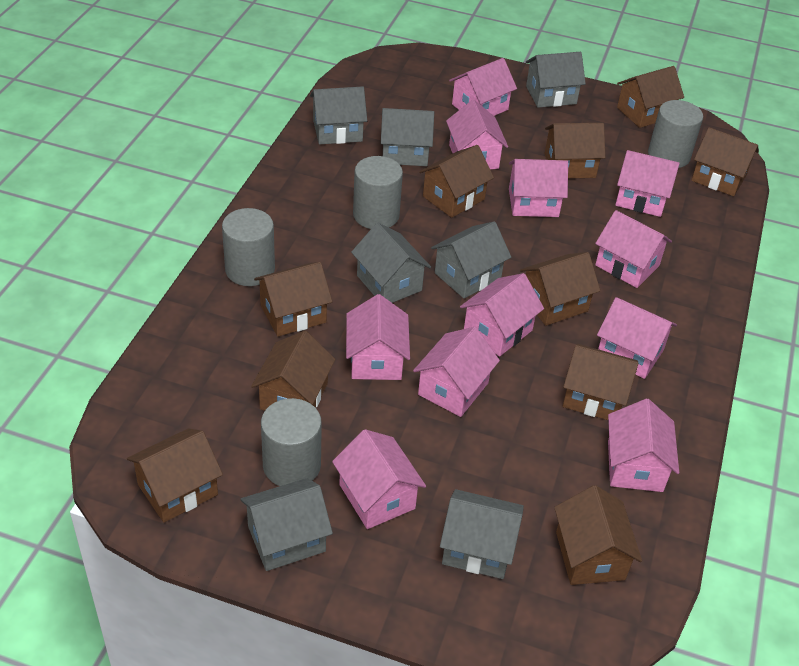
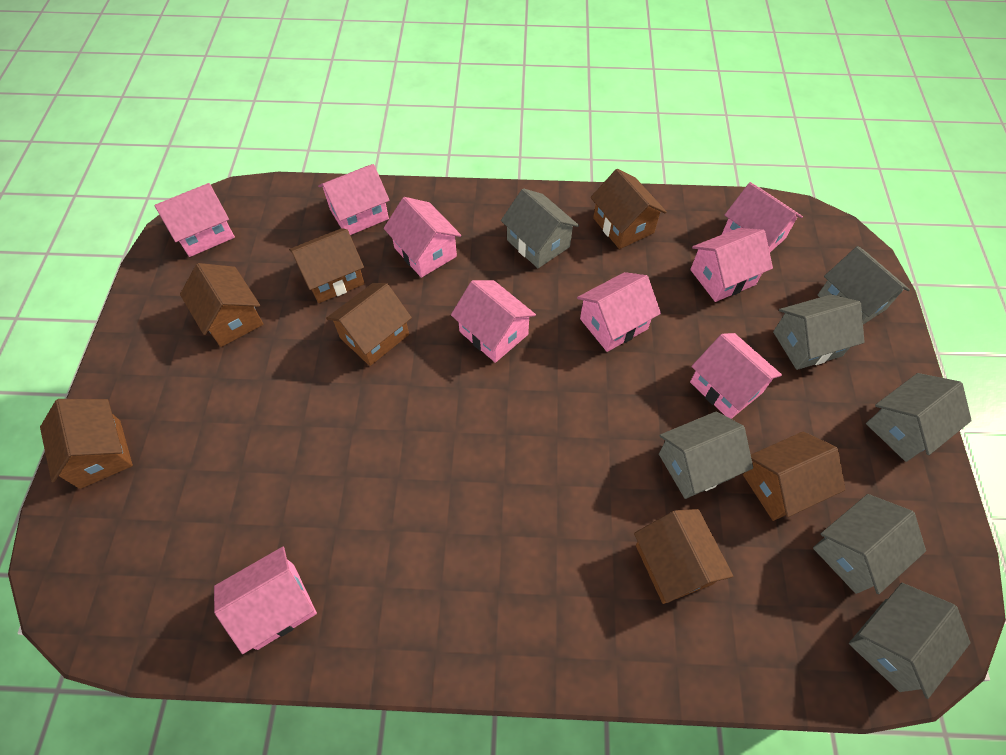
brown house: [127,428,223,522] [251,331,336,411] [254,262,332,337] [419,145,494,218] [520,252,600,326] [544,123,605,178] [554,485,642,585] [563,344,639,420] [617,66,684,128] [691,127,759,196] = 10 -> [40,399,133,489] [180,263,264,347] [289,228,365,303] [326,283,412,366] [591,169,667,249] [634,509,733,604] [743,431,845,521] = 7
grey cylinder: [222,208,275,286] [261,398,322,486] [353,156,403,229] [648,100,703,168] = 4 -> none = 0
pink house: [332,429,426,529] [346,294,410,380] [413,327,500,417] [446,100,508,169] [449,58,517,116] [460,273,544,357] [509,159,568,217] [595,210,672,288] [597,297,677,379] [608,399,679,492] [615,150,680,217] = 11 -> [154,183,235,257] [214,547,317,654] [318,164,390,235] [384,197,461,278] [451,280,536,363] [577,272,661,352] [690,228,773,302] [690,333,782,419] [722,182,803,252] = 9

